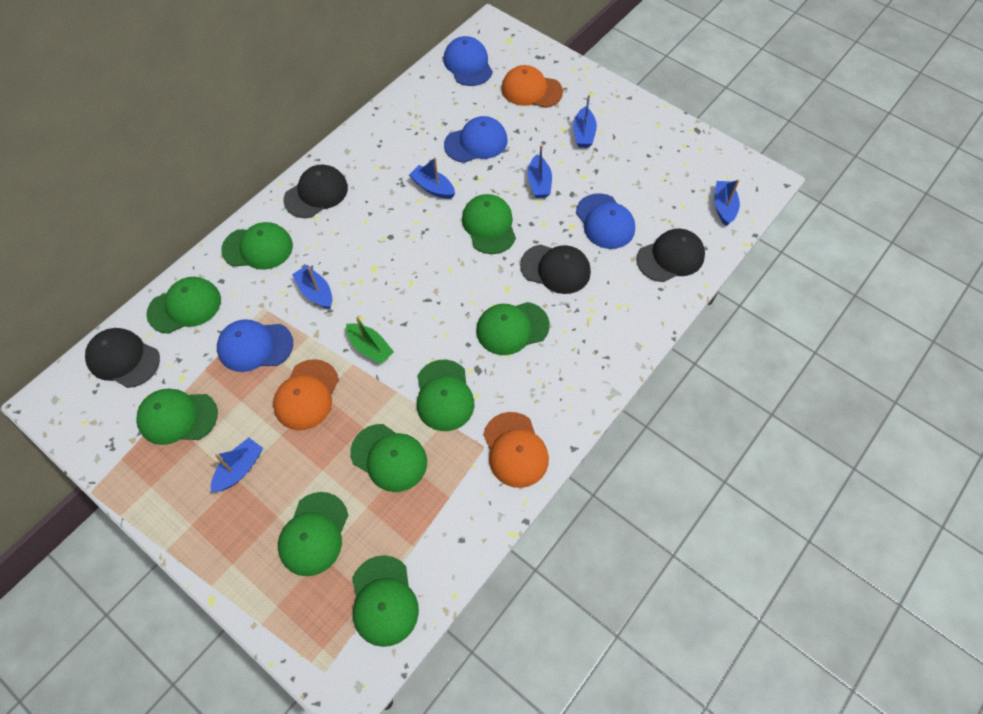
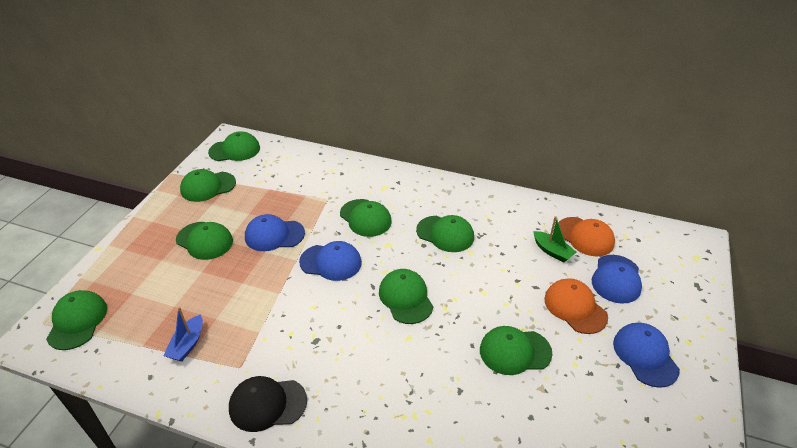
black cap: [85,328,160,388] [283,165,348,218] [520,245,591,294] [636,229,705,282] = 4 -> [229,376,307,432] = 1
blue boat: [211,438,263,492] [292,265,332,309] [409,157,455,199] [527,145,552,198] [573,95,597,148] [715,179,740,226] = 6 -> [164,307,203,361] = 1
green cap: [136,389,218,445] [146,277,221,334] [221,222,293,270] [278,492,348,576] [350,424,427,492] [352,555,419,647] [417,360,474,431] [462,194,516,254] [476,302,550,355] = 9 -> [46,290,107,350] [176,222,233,260] [180,169,236,202] [208,131,260,161] [340,199,392,237] [379,269,433,324] [416,215,474,252] [480,326,553,375] = 8
orange cap: [273,359,339,430] [483,412,549,488] [501,65,563,108] = 3 -> [544,278,608,334] [558,217,615,257] = 2

